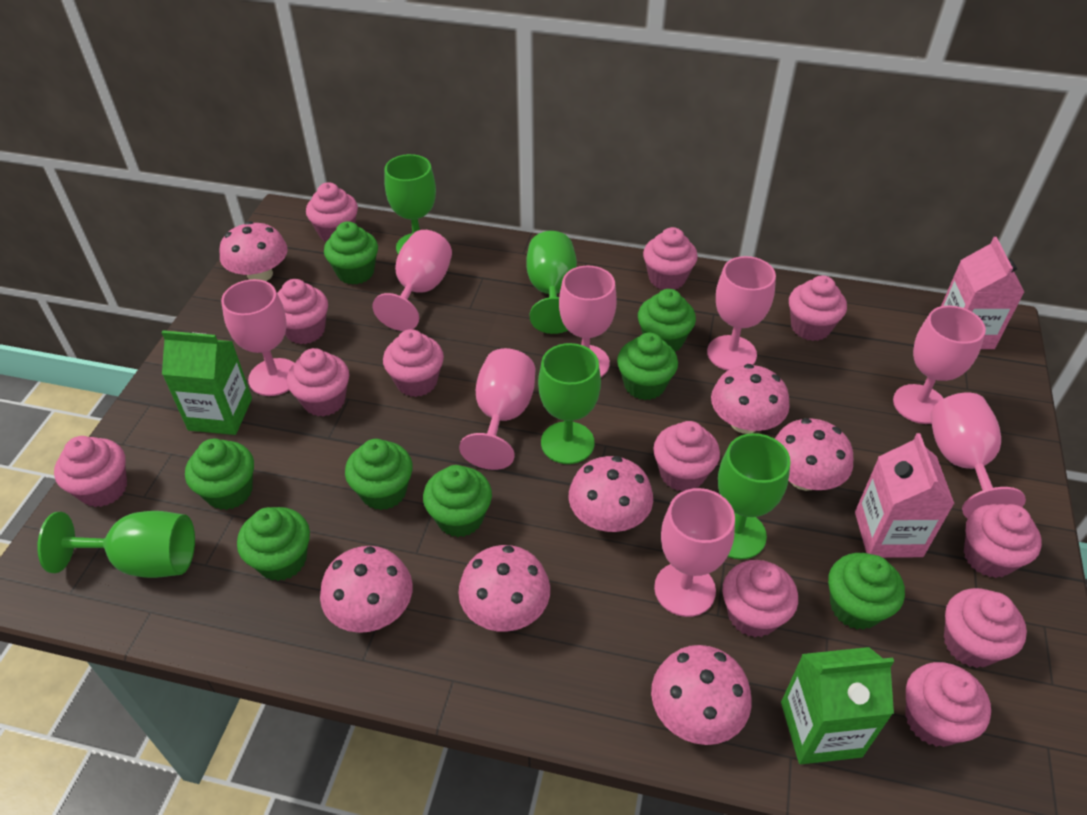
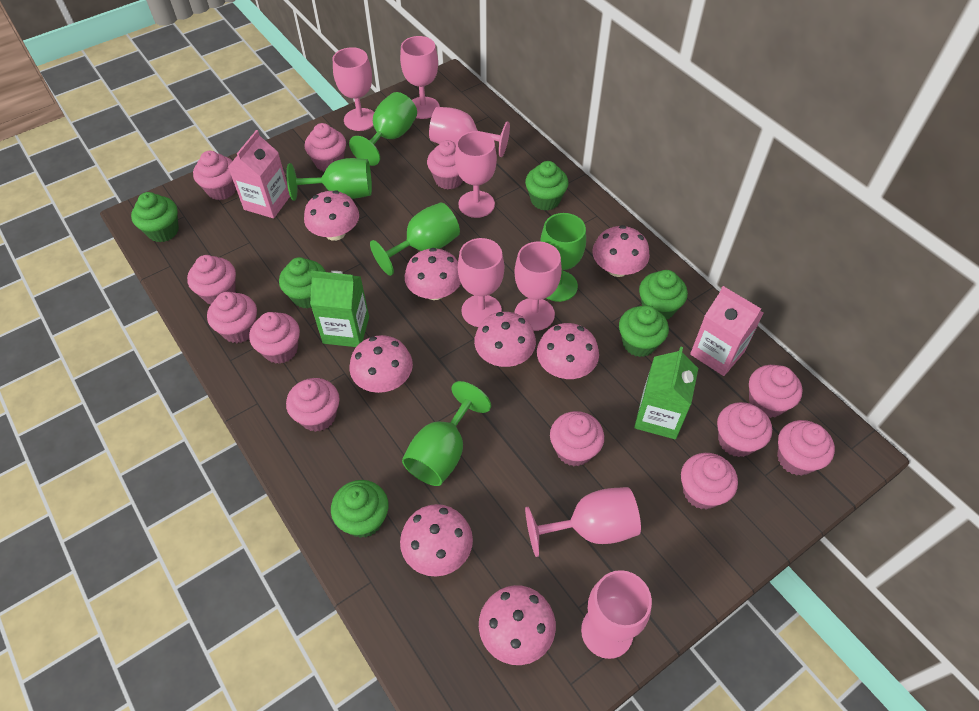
green cupcake: [185,438,254,510] [237,507,310,581] [324,221,378,285] [345,439,413,510] [423,465,492,537] [617,333,678,400] [638,289,696,352] [828,553,905,630] = 8 -> [131,192,179,242] [279,257,326,309] [331,480,389,538] [525,161,568,211] [619,305,669,357] [639,270,688,319] = 6
pink mushroom: [220,221,288,281] [320,546,413,633] [458,545,550,632] [569,456,653,532] [651,645,752,745] [711,364,790,434] [775,418,853,491] = 7 -> [304,190,359,241] [350,335,413,393] [400,504,473,577] [405,248,461,300] [474,312,536,367] [479,585,556,665] [537,323,599,379] [592,225,650,277] = 8

